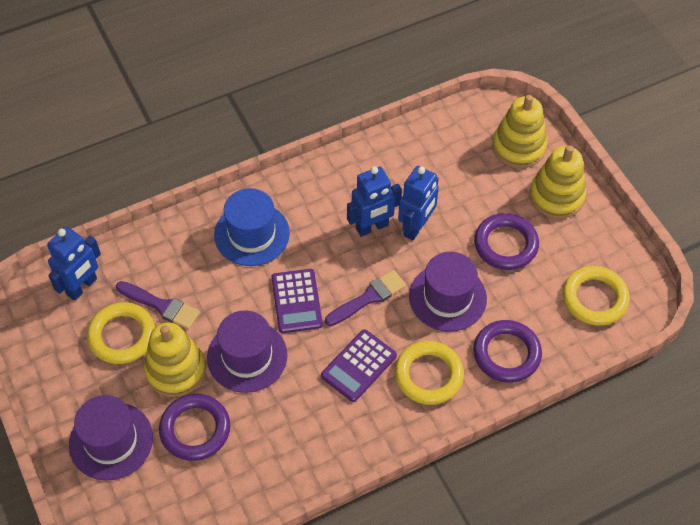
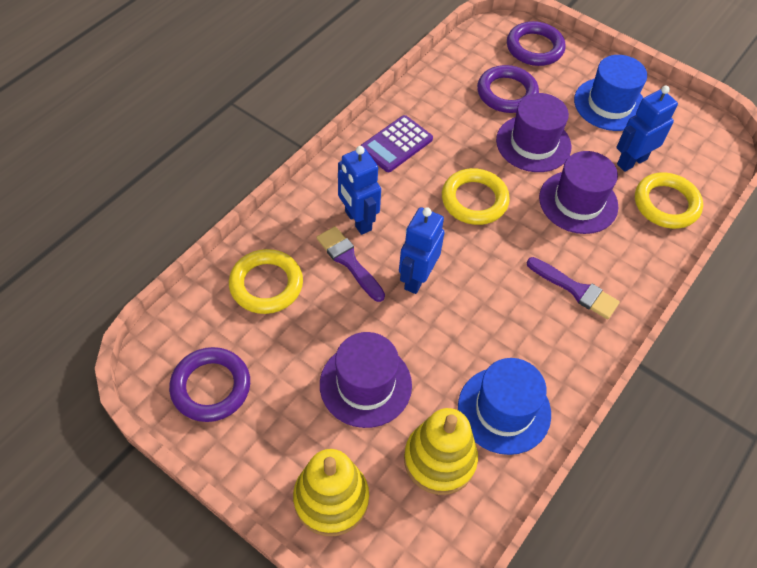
blue hat: [214,188,290,266] = 1 -> [458,358,551,455] [574,55,647,131] = 2
purple calculator: [272,269,323,333] [321,329,397,402] = 2 -> [360,115,433,172] = 1
yellow stacking toy: [144,323,206,397] [492,95,547,168] [530,145,586,219] = 3 -> [293,449,369,536] [404,408,478,495] = 2

